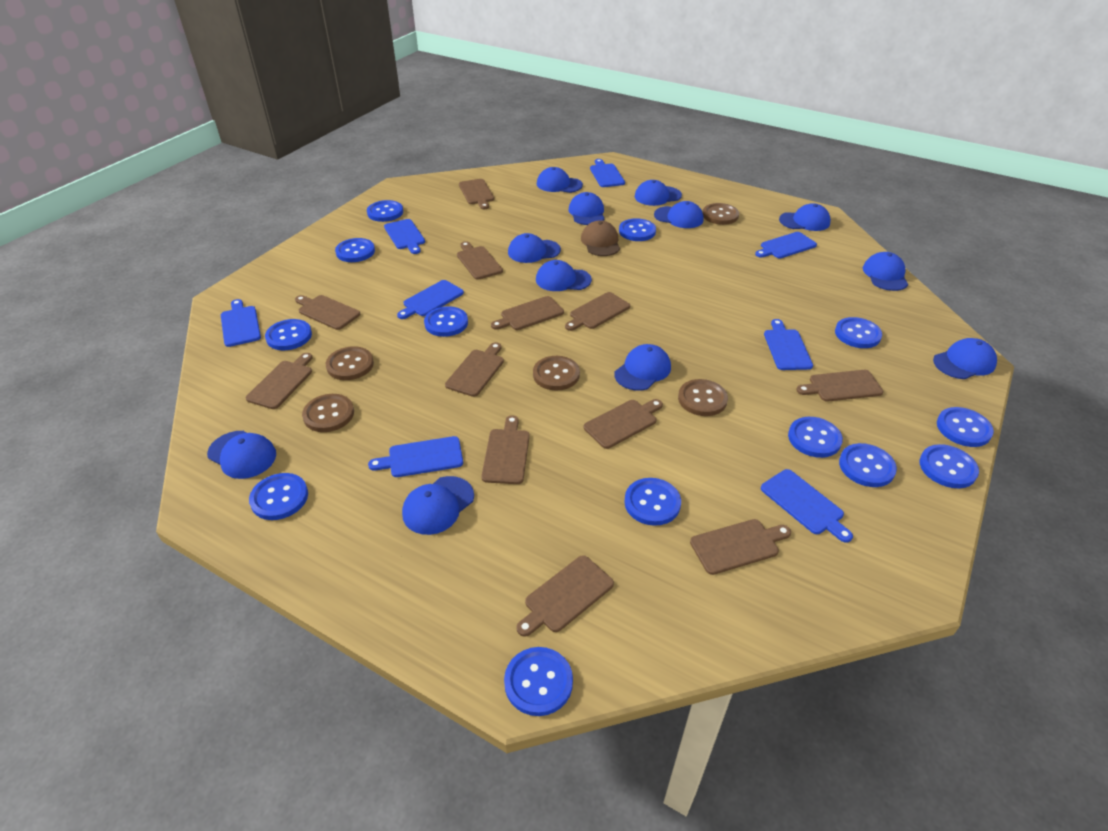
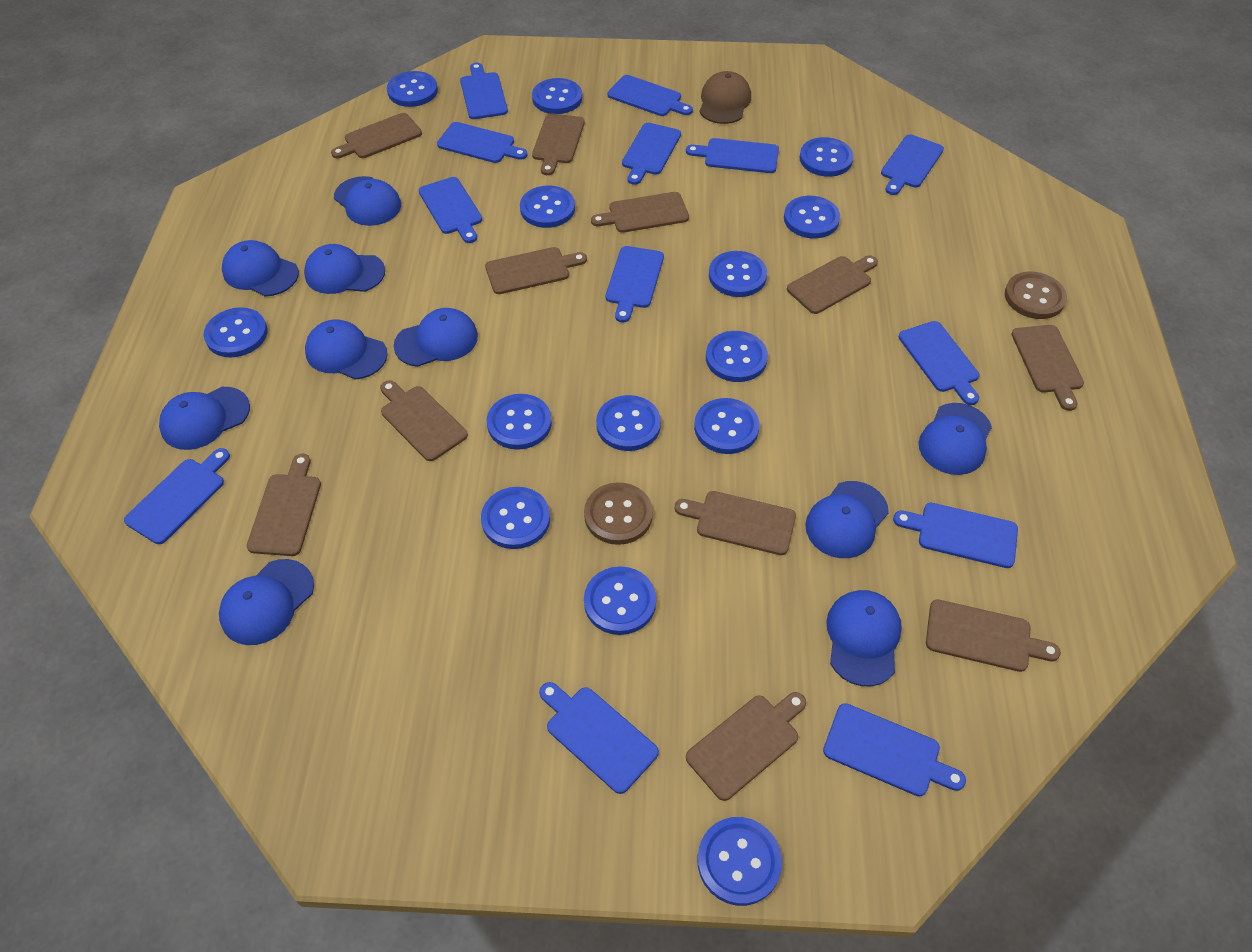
blue button: [249,473,308,520] [265,319,312,350] [335,238,375,262] [367,200,403,222] [424,306,468,337] [504,647,573,716] [619,218,656,241] [624,478,681,526] [788,417,843,458] [835,317,882,348] [839,443,897,487] [920,444,979,488] [937,407,994,447] = 13 -> [204,307,268,357] [387,71,438,107] [481,487,550,549] [487,394,552,450] [520,185,575,228] [532,78,582,114] [584,566,656,635] [596,395,661,451] [694,398,759,454] [697,817,782,906] [706,331,768,382] [709,251,767,297] [784,196,840,238] [800,137,854,177] = 14
blue cap: [207,431,276,479] [402,476,474,535] [508,233,561,263] [536,260,592,291] [537,167,583,193] [569,192,604,225] [614,344,671,391] [635,180,682,206] [654,201,704,228] [779,203,831,231] [863,252,908,291] [933,338,997,379] = 12 -> [159,387,250,450] [219,559,314,645] [222,240,299,296] [304,244,385,294] [305,319,388,380] [334,176,401,226] [394,308,478,367] [805,481,889,558] [826,590,902,686] [919,403,992,475] = 10
blue cutting board: [221,299,261,347] [368,436,463,477] [384,219,425,254] [397,280,464,319] [590,159,625,187] [755,232,817,258] [761,469,853,543] [764,319,813,370] = 8 -> [124,448,230,544] [419,177,482,243] [437,122,527,163] [460,63,508,119] [539,682,659,794] [605,246,664,322] [608,75,693,116] [622,123,681,185] [686,138,779,173] [823,703,966,796] [881,134,944,195] [893,503,1018,568] [899,321,979,405] = 13
brown button: [302,394,354,432] [326,346,374,380] [533,356,580,391] [678,379,728,416] [703,203,739,225] = 5 -> [584,482,653,545] [1005,271,1067,319] = 2
brown cutting board: [246,353,313,409] [295,295,360,330] [445,342,504,397] [457,241,503,280] [459,179,494,209] [481,415,530,484] [491,296,564,330] [516,555,614,637] [565,292,630,331] [584,399,663,449] [690,519,791,575] [796,370,883,401] = 12 -> [247,454,321,556] [331,113,422,158] [380,380,468,461] [485,247,587,294] [532,113,585,175] [591,192,689,233] [675,491,796,555] [686,692,806,801] [787,255,878,314] [926,599,1061,672] [1012,325,1084,411] = 11

